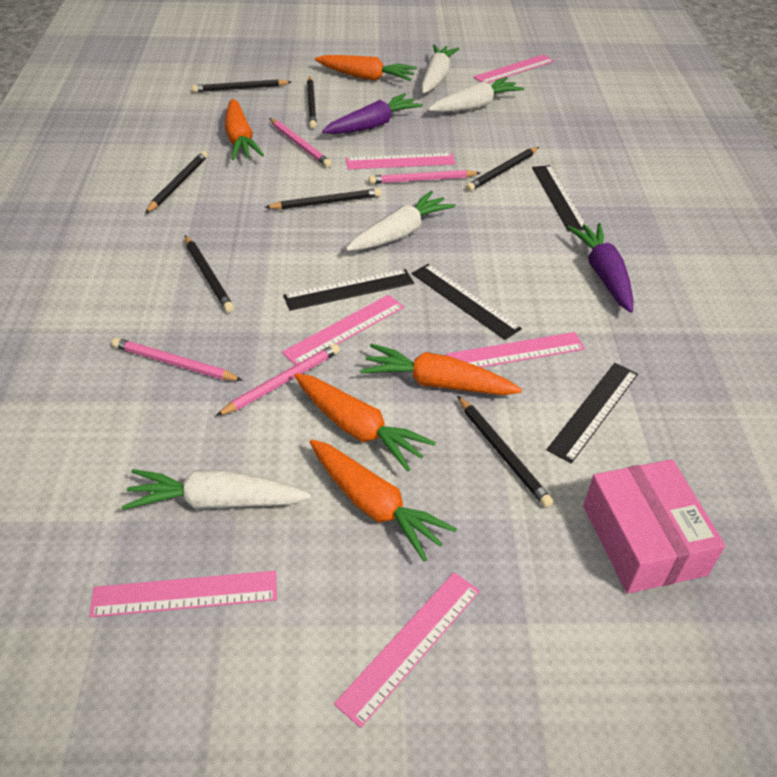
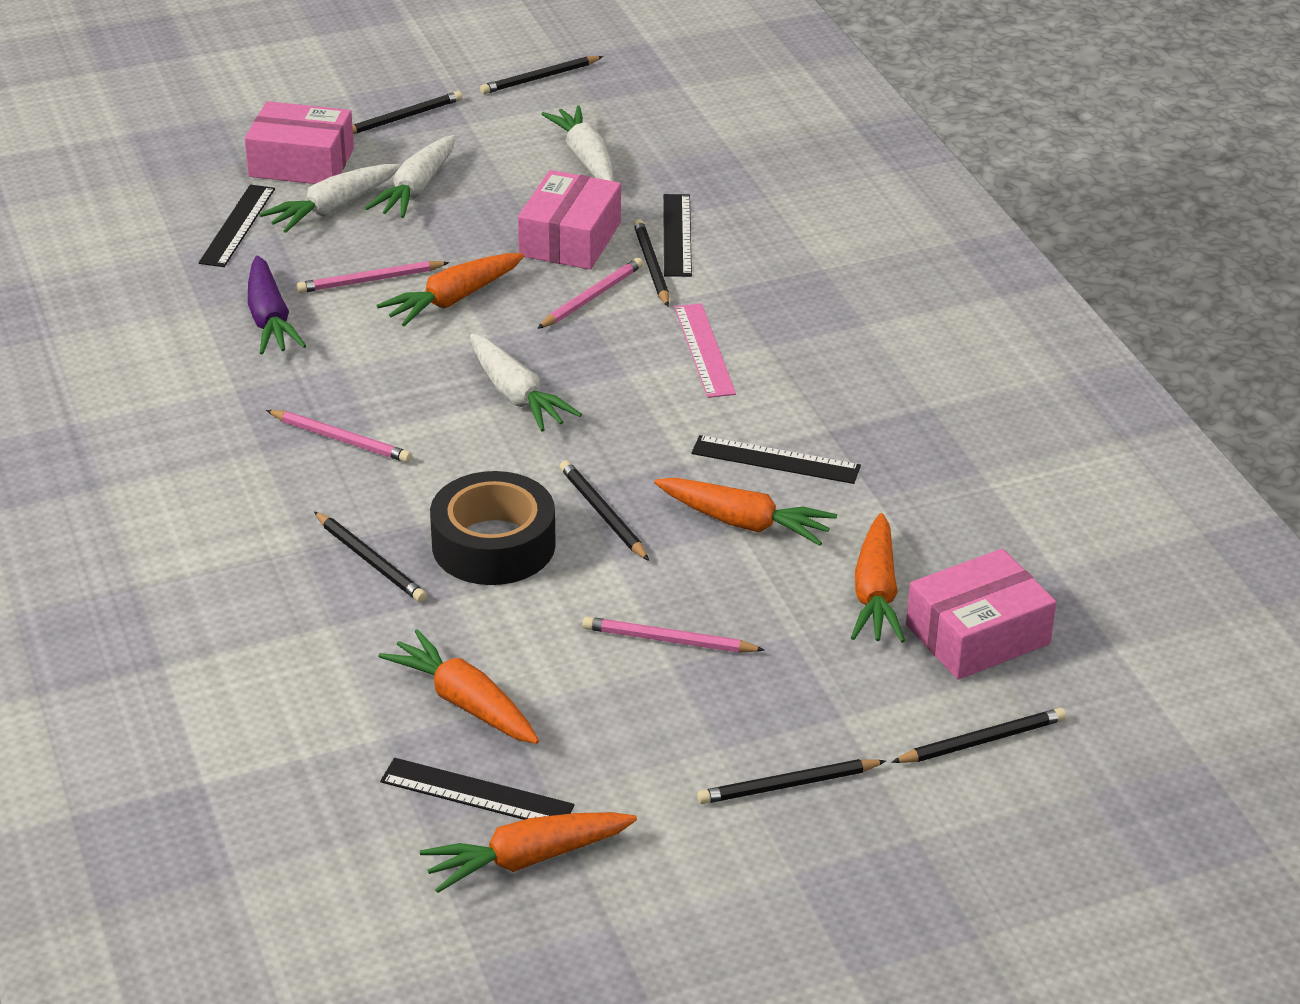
black tape: none = 0 -> [430,471,556,585] = 1
pink box: [583,459,726,594] = 1 -> [245,101,354,184] [518,170,621,270] [906,549,1056,680] = 3
pink ruler: [89,571,277,618] [282,295,404,365] [334,572,480,728] [346,153,456,170] [446,332,585,368] [473,54,554,83] = 6 -> [674,303,736,398] = 1
purple carrot: [322,93,423,134] [567,223,633,313] = 2 -> [248,255,306,355] = 1

